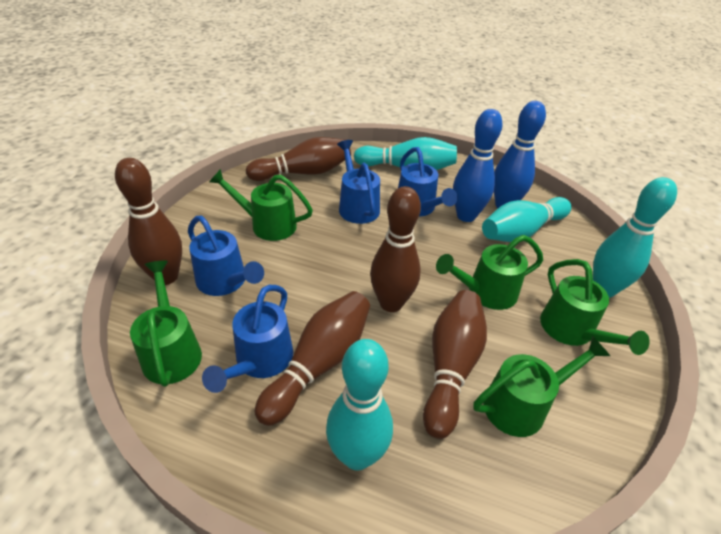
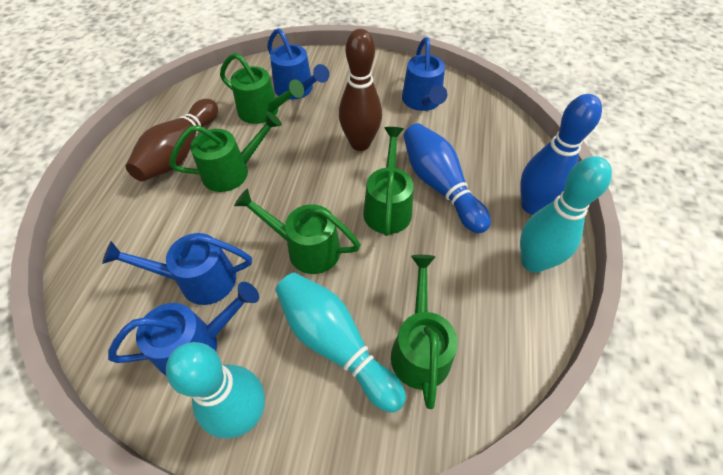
brown bowling pin: [115,158,182,285] [246,137,351,181] [255,291,370,426] [370,186,421,312] [423,290,487,439] = 5 -> [126,99,218,182] [339,29,382,151] = 2
turquoise bowling pin: [326,339,393,470] [354,137,457,170] [482,197,572,242] [593,177,677,298] = 4 -> [166,342,265,439] [275,273,406,413] [520,156,612,273] = 3

